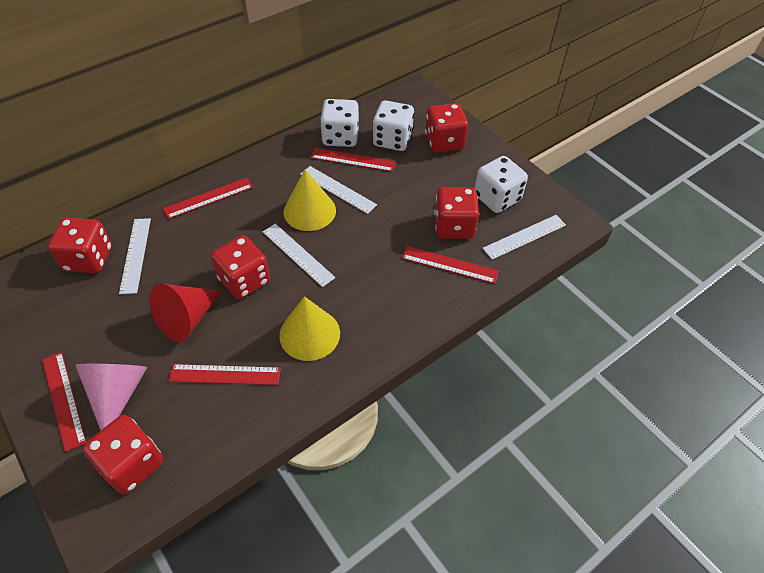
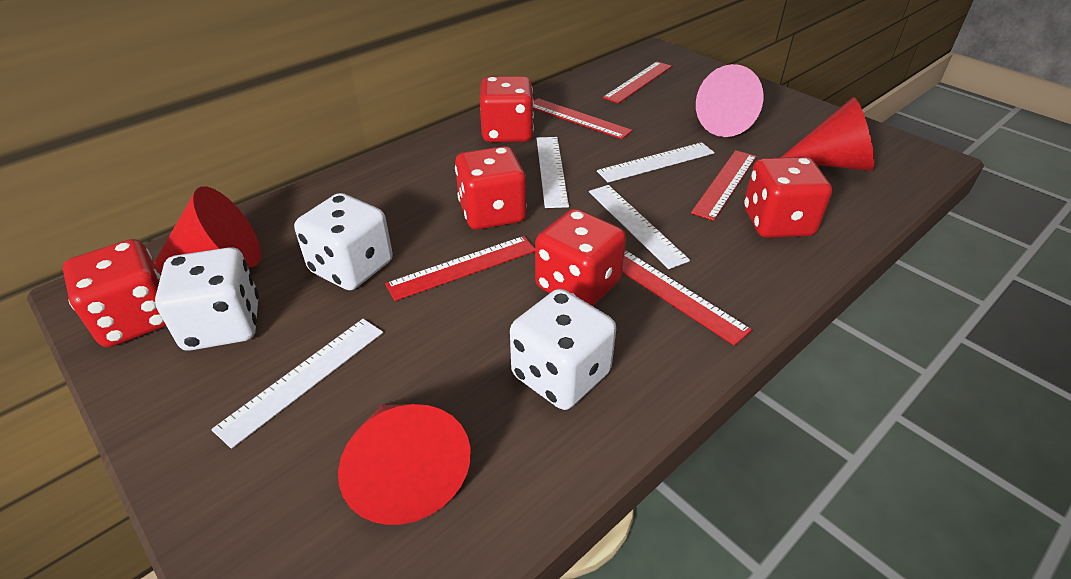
red cone: [149,283,222,342] = 1 -> [154,186,261,274] [338,404,471,525] [780,97,874,171] = 3
yellow cone: [279,296,340,361] [283,169,336,231] = 2 -> none = 0

